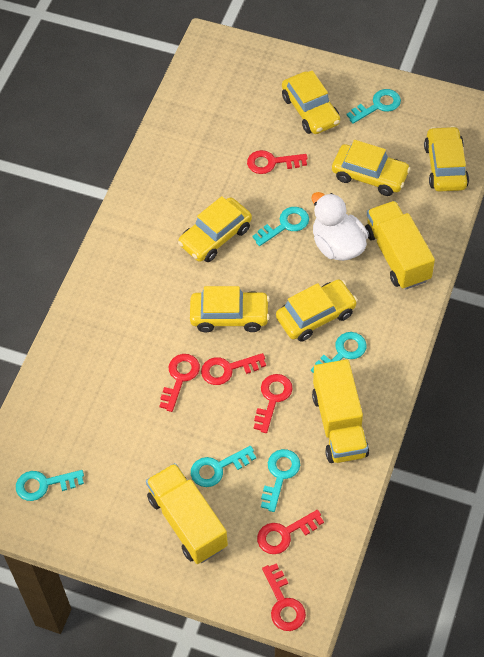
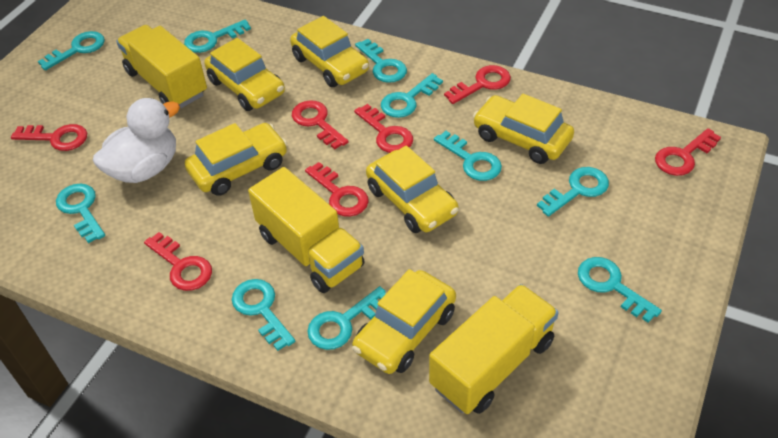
red key: [159,354,200,412] [201,353,266,385] [247,150,308,174] [254,374,293,433] [257,510,324,554] [262,563,306,631] = 6 -> [11,124,87,151] [144,232,212,291] [292,100,348,150] [305,162,369,217] [354,104,413,153] [444,65,511,104] [655,128,721,176] = 7
turquoise key: [16,470,84,501] [191,446,256,487] [253,207,309,246] [261,449,300,512] [311,332,367,373] [347,89,401,124] = 6 -> [38,31,105,70] [56,184,105,243] [184,20,251,53] [232,279,295,351] [307,286,386,350] [355,39,407,83] [381,73,443,118] [434,131,502,181] [537,167,609,217] [578,257,662,323] = 10

